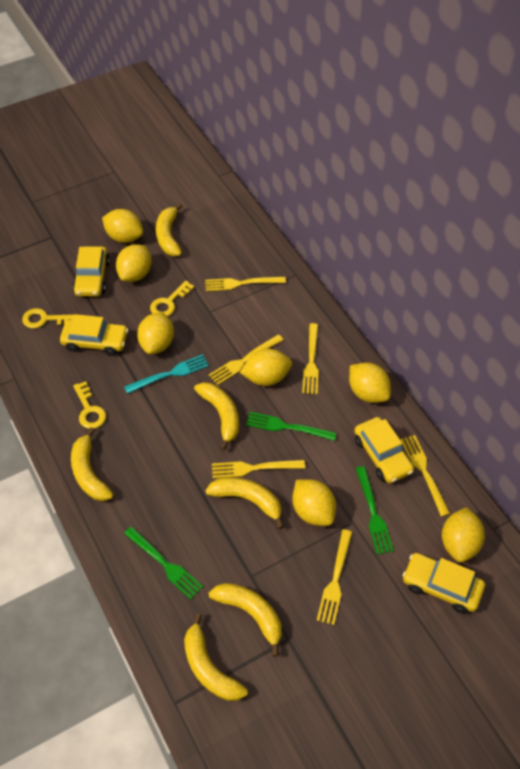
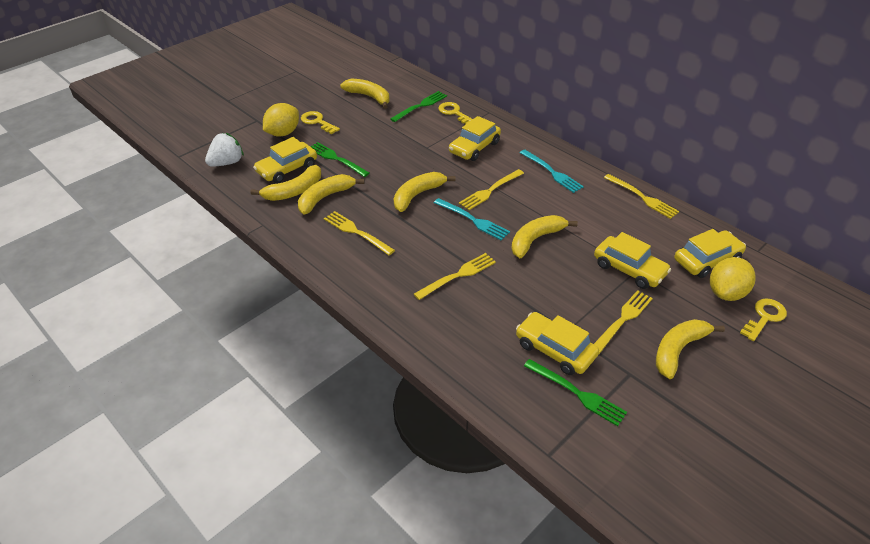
turquoise fork: [124,354,209,394] = 1 -> [434,198,510,241] [520,150,584,193] = 2
white strawberry: none = 0 -> [205,133,244,167] = 1
yellow car: [60,314,128,356] [73,246,110,296] [354,417,414,483] [403,553,485,613] = 4 -> [253,137,317,183] [449,116,501,161] [516,312,599,375] [594,232,671,289] [674,229,746,278] = 5
yellow fork: [205,277,286,291] [209,334,283,385] [212,460,305,478] [302,323,319,394] [317,529,352,625] [400,435,450,517] = 6 -> [324,211,395,255] [414,253,496,300] [459,169,524,210] [594,290,653,355] [604,174,679,219] = 5
yellow lemon: [102,209,143,243] [116,244,152,282] [137,313,174,354] [240,349,292,386] [292,480,336,526] [349,363,391,403] [442,507,485,563] = 7 -> [263,103,299,136] [710,257,756,301] = 2

